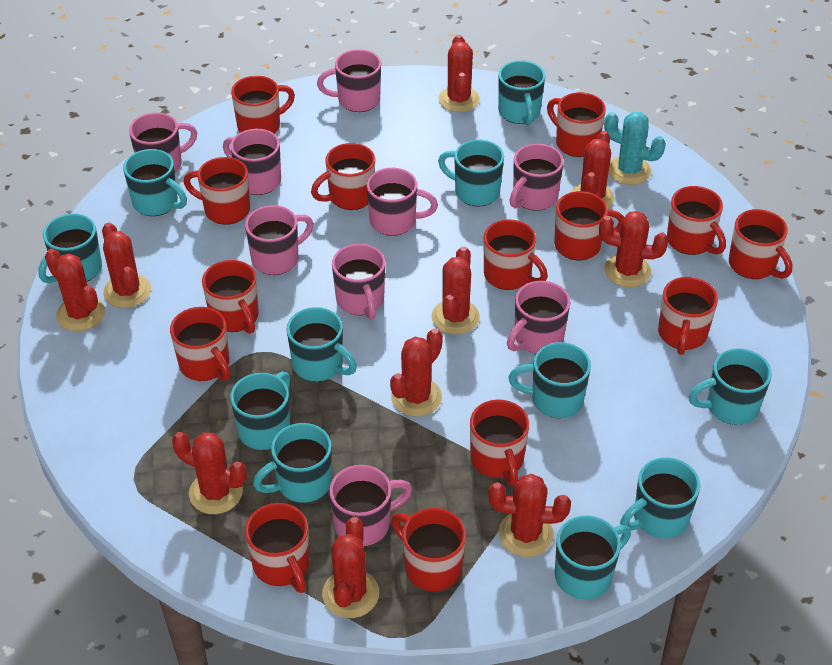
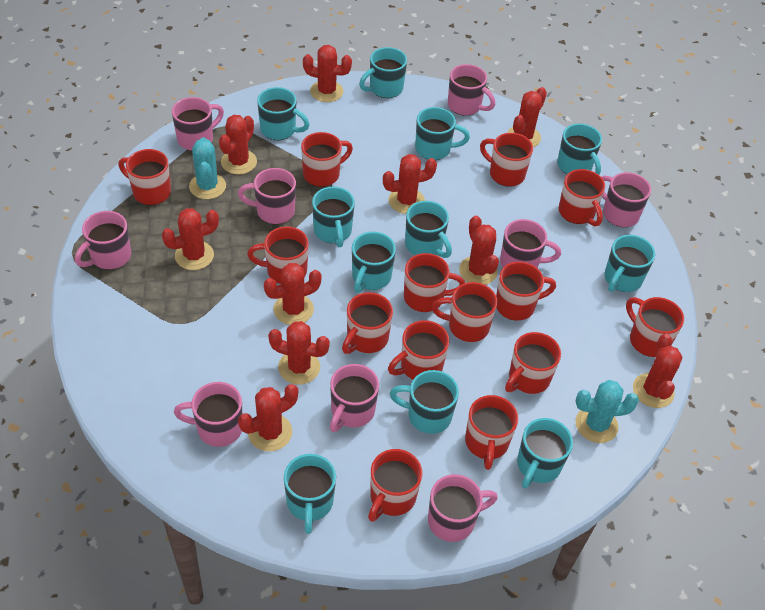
turquoise cactus: [604,112,666,185] = 1 -> [189,137,226,199] [575,380,639,443] = 2

